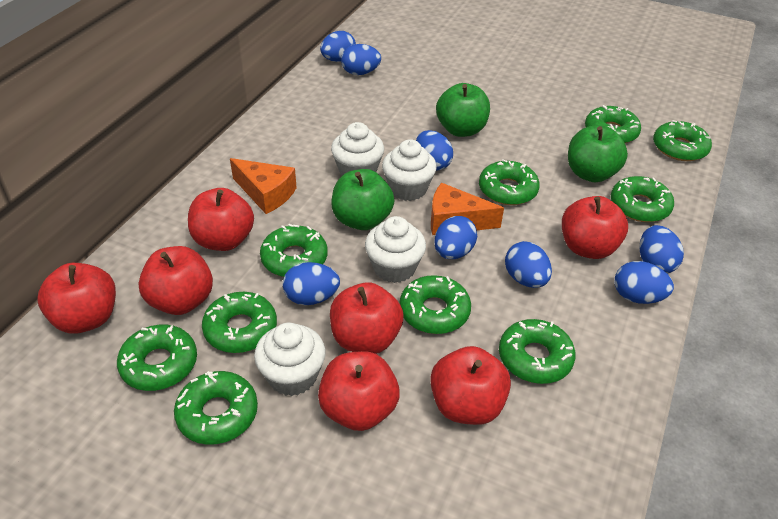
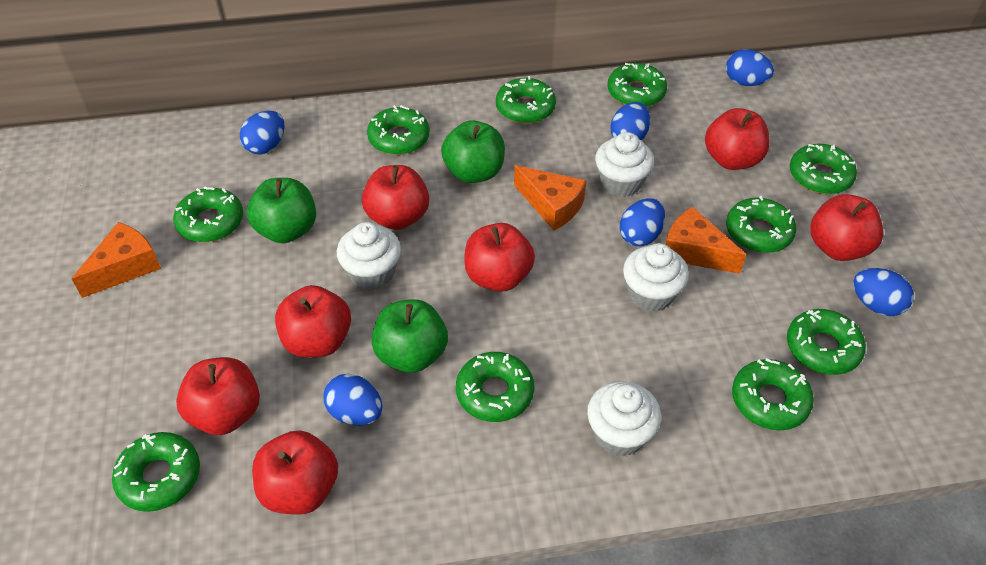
blue egg: [283,262,340,305] [320,31,356,62] [341,44,381,75] [416,130,453,171] [434,216,477,259] [505,241,552,288] [614,261,674,304] [640,225,684,274] = 8 -> [240,111,285,155] [323,374,383,426] [610,102,650,141] [620,198,665,246] [726,49,774,86] [853,268,914,316] = 6
orange cheese: [230,158,297,214] [431,183,504,235] = 2 -> [72,222,161,298] [514,165,586,230] [665,207,747,274] = 3

